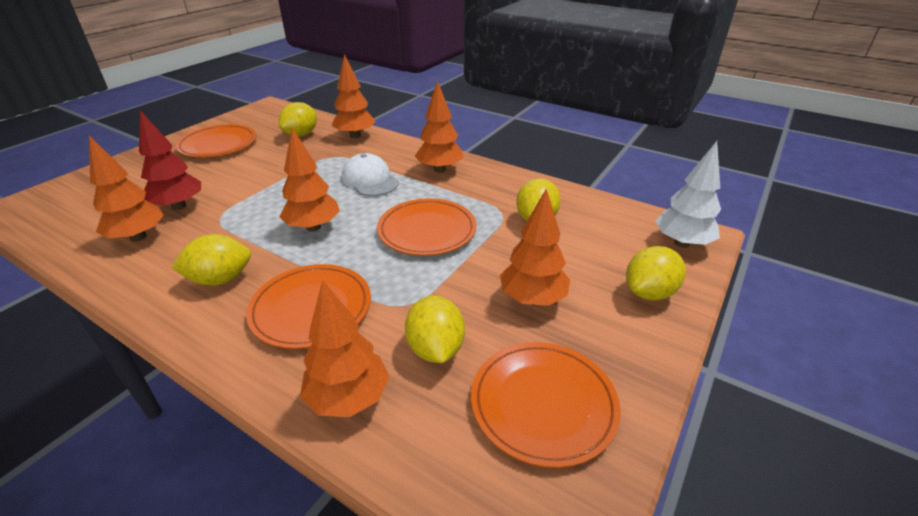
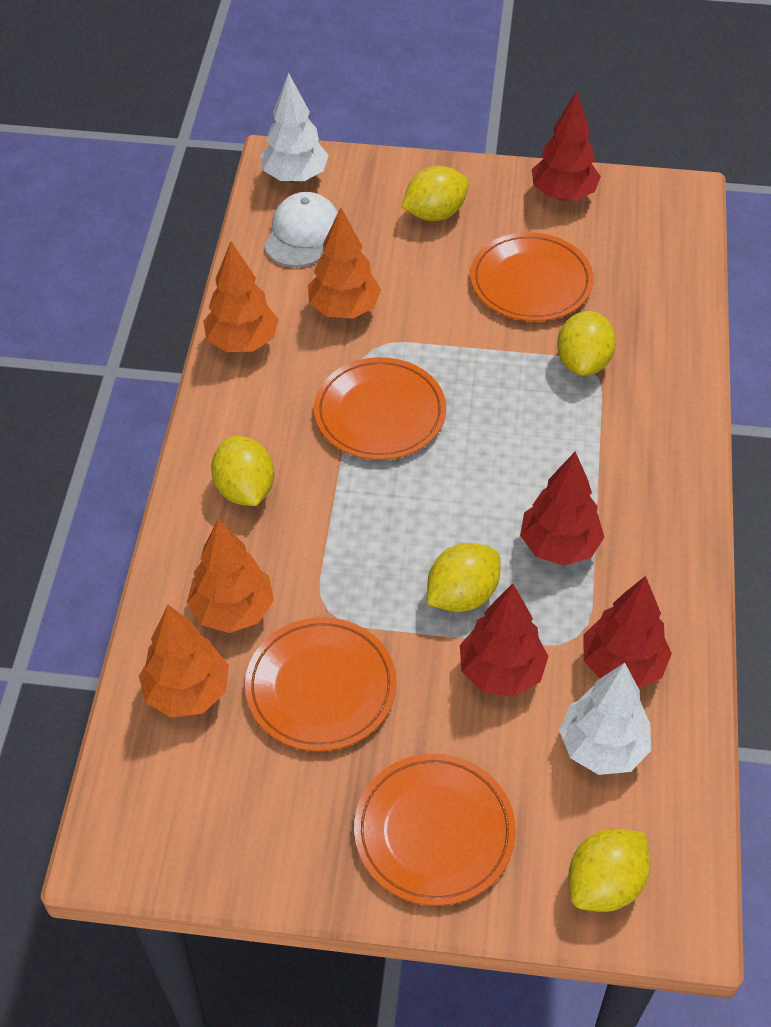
orange tree: [89,136,164,242] [279,128,340,232] [300,280,389,417] [332,54,375,138] [415,81,464,173] [500,189,570,306] = 6 -> [139,605,229,717] [187,519,274,633] [203,241,279,352] [308,208,381,318] = 4
red tree: [139,110,201,210] = 1 -> [460,583,548,697] [520,451,604,566] [532,91,601,201] [584,576,672,688] = 4
white tree: [655,141,721,248] = 1 -> [260,73,329,183] [559,663,651,775] = 2

